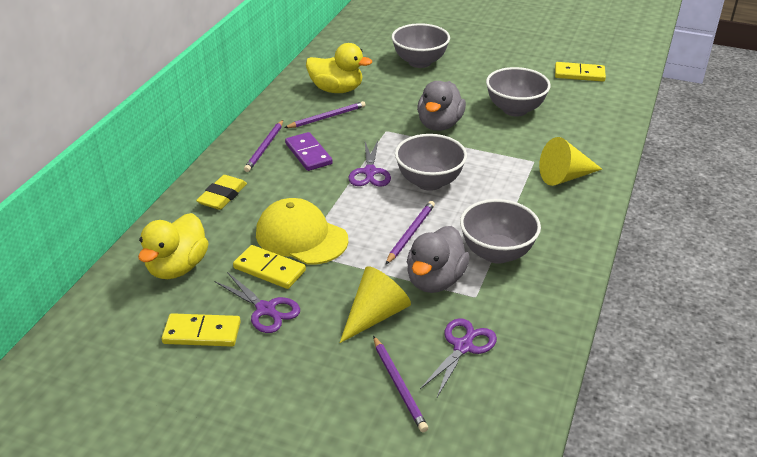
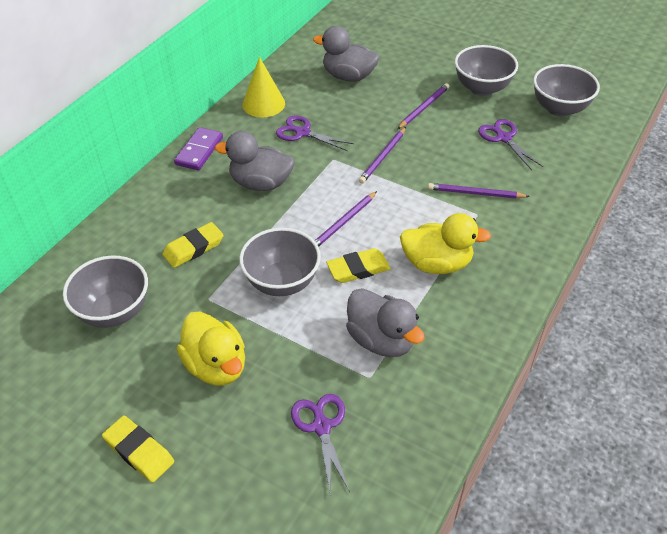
grey duck: [407,226,470,293] [417,81,466,131] = 2 -> [215,131,295,191] [313,26,379,82] [346,288,425,357] = 3
yellow cap: [256,198,348,265] = 1 -> none = 0
yellow cone: [340,266,411,343] [539,137,602,186] = 2 -> [242,57,285,117] = 1
yellow domino: [162,313,241,347] [233,245,306,289] [555,62,606,82] = 3 -> none = 0
yellow eraser: [196,175,247,210] = 1 -> [102,415,174,482] [162,222,224,268] [326,248,391,283] = 3

